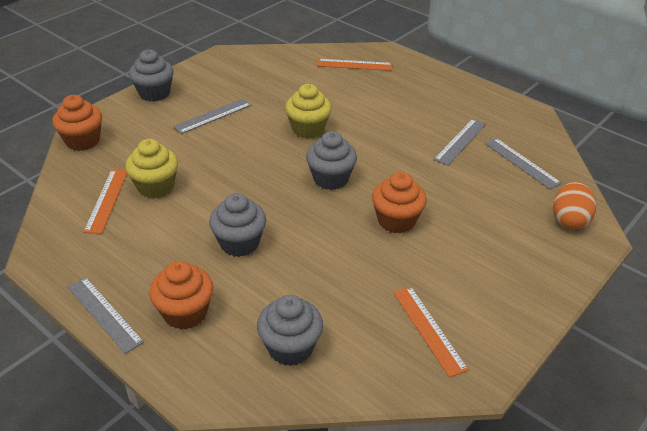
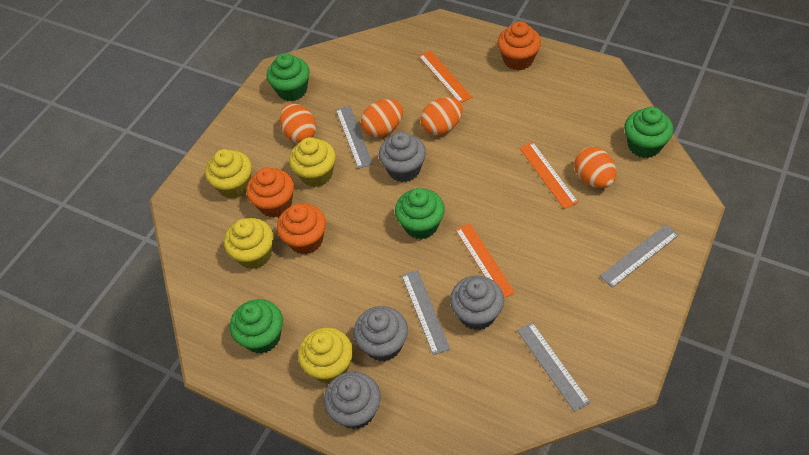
green cupcake: none = 0 -> [230,299,283,354] [267,53,310,101] [395,188,445,239] [624,107,673,158] = 4
orange egg: [553,182,596,229] = 1 -> [279,103,316,143] [361,99,403,137] [420,97,463,136] [574,147,616,188] = 4
yellow cupcake: [125,139,178,198] [285,84,332,139] = 2 -> [205,149,252,199] [224,218,274,269] [289,137,336,187] [298,328,353,383] = 4

